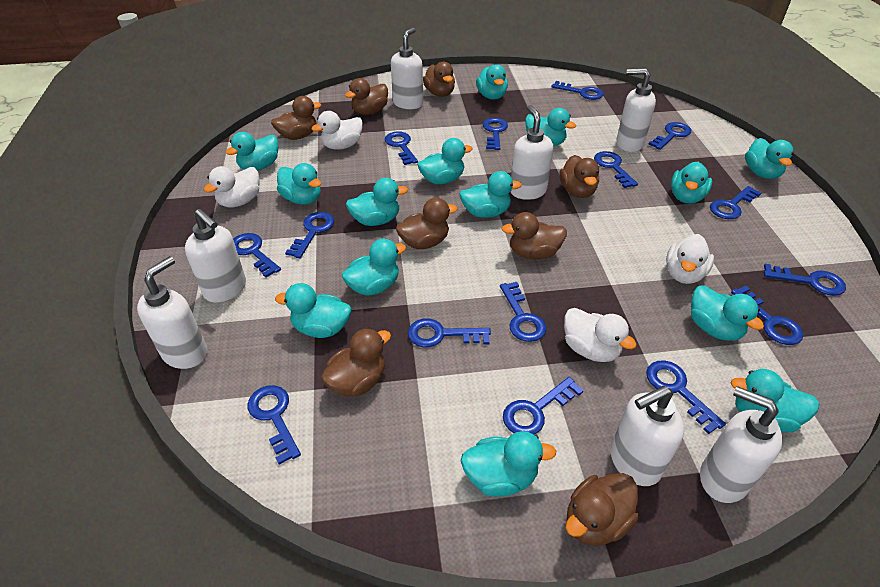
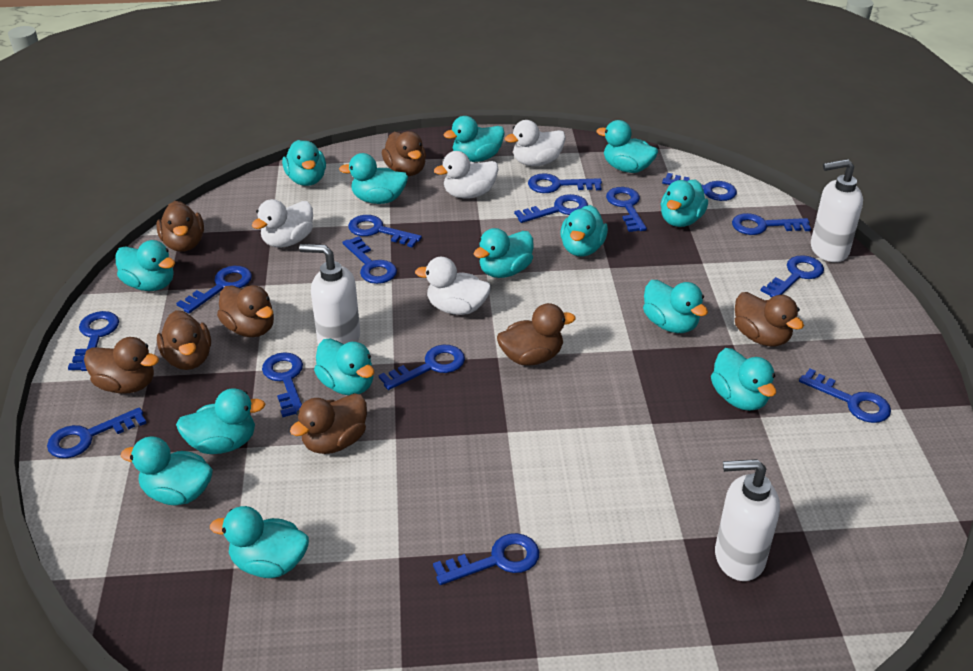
white soap dispenser: [137,256,207,369] [185,209,246,303] [391,27,423,109] [511,105,553,200] [610,386,684,486] [616,68,656,152] [700,386,783,503] = 7 -> [299,244,360,345] [715,459,780,581] [811,159,863,262] = 3

